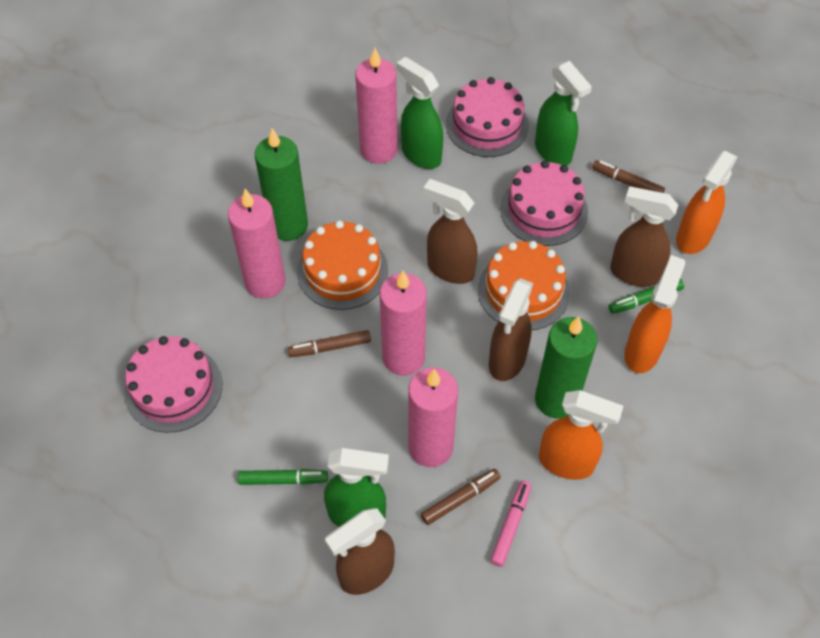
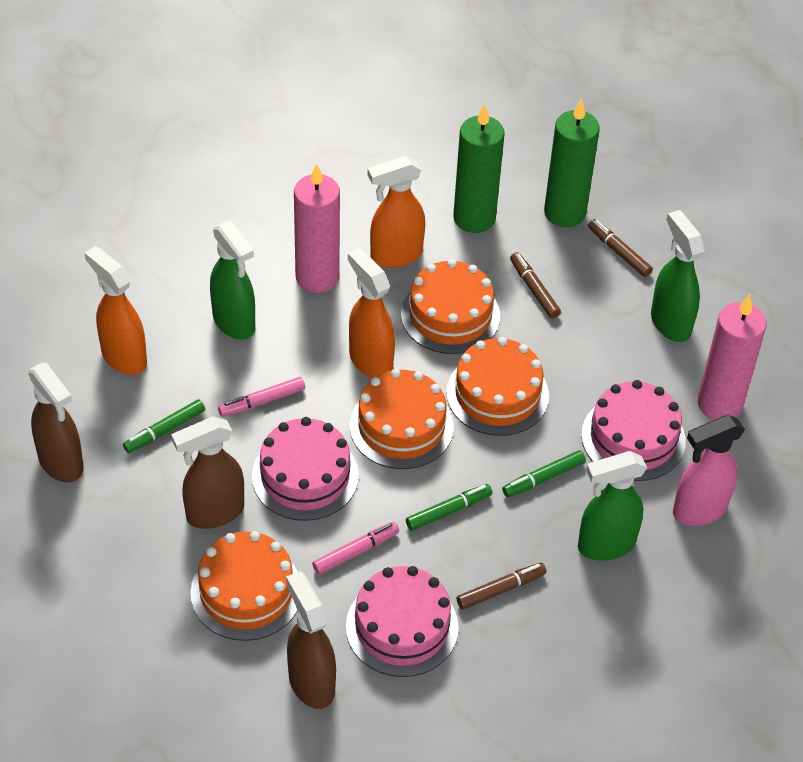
brown spray bottle: [325,508,395,595] [423,179,477,284] [489,278,533,381] [610,186,678,287] = 4 -> [28,363,84,482] [171,417,244,529] [286,571,336,709] = 3
green marker: [238,469,328,485] [608,279,684,314] = 2 -> [123,399,205,453] [406,484,492,531] [502,450,586,497] = 3
orange cake: [297,220,388,310] [478,241,570,330] = 2 -> [190,531,298,641] [350,369,454,469] [401,259,500,354] [446,337,549,436] = 4
pink candle: [228,189,286,299] [355,48,398,164] [380,271,427,376] [408,367,458,467] = 4 -> [294,163,340,293] [698,294,767,420] = 2
pink marker: [490,481,531,567] = 1 -> [218,377,305,417] [312,522,399,575] = 2
pink spray bottle: none = 0 -> [673,415,745,526] = 1

